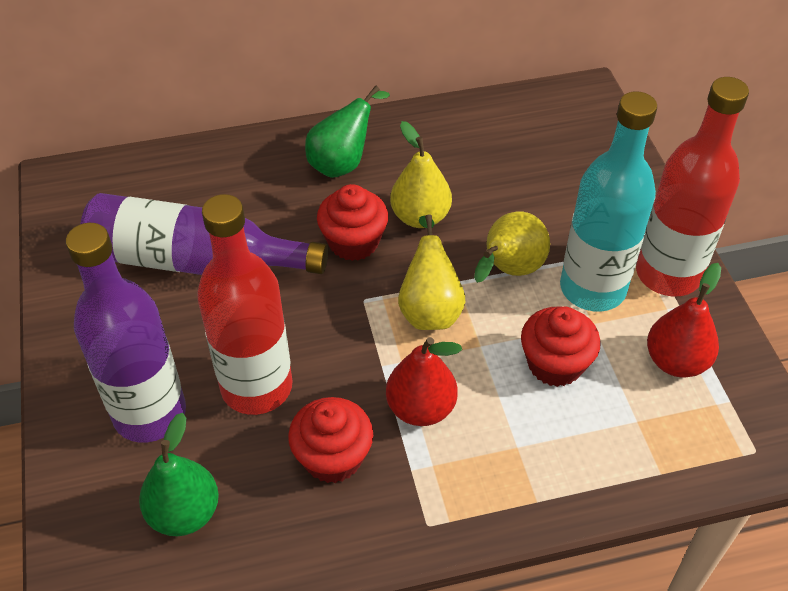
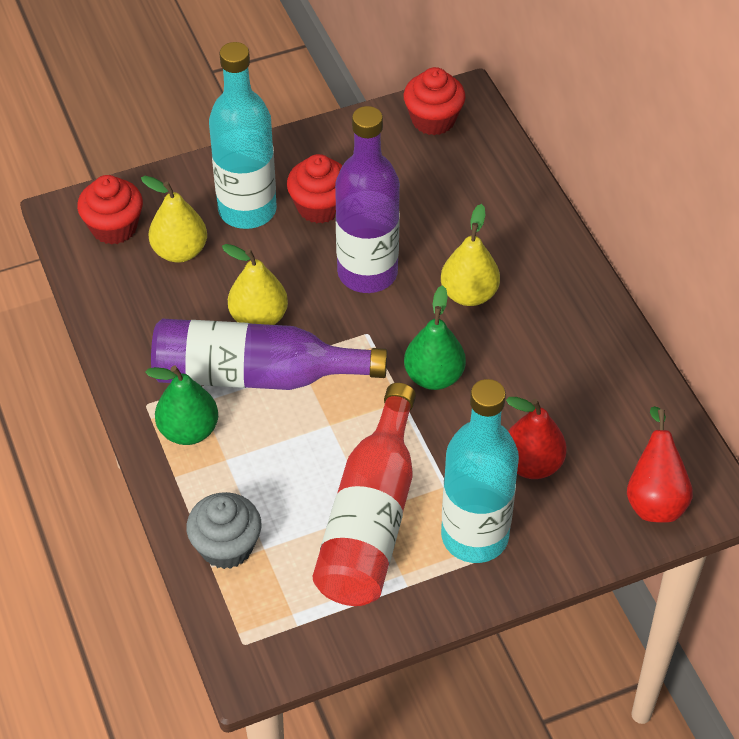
grey cupcake: none = 0 -> [186,492,261,569] = 1
red bottle: [197,194,292,415] [636,77,749,296] = 2 -> [313,383,416,606] = 1
turquoise bottle: [560,91,657,312] = 1 -> [209,42,277,229] [441,379,519,563] = 2

